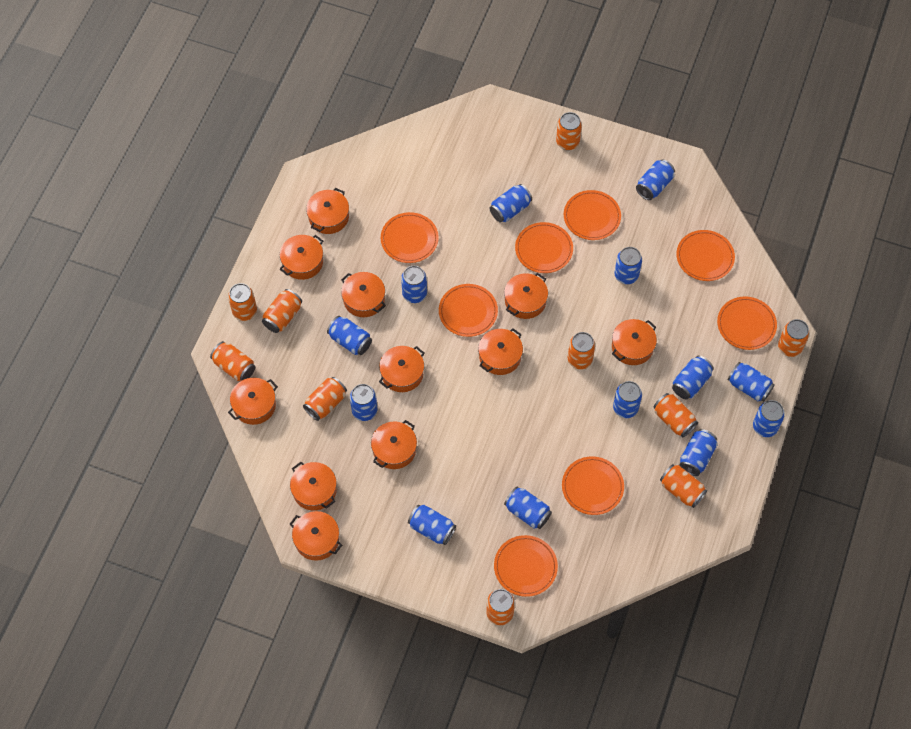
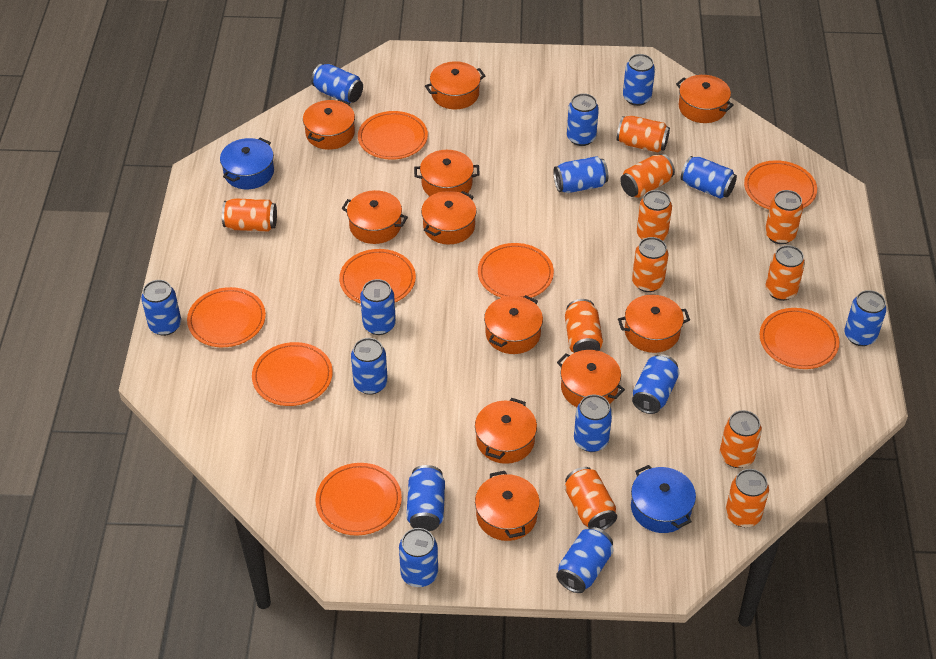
blue can: [327,316,372,355] [350,384,377,421] [401,266,427,303] [408,505,456,545] [490,184,532,222] [504,487,552,529] [613,381,642,418] [614,247,642,284] [636,159,675,200] [672,355,714,400] [679,429,718,476] [728,362,774,402] [753,400,785,437] = 13 -> [141,280,181,336] [311,64,363,103] [351,338,388,395] [360,279,396,335] [399,528,438,587] [406,465,445,531] [553,156,608,193] [556,527,613,593] [567,93,599,146] [574,395,612,452] [623,54,655,106] [632,354,680,414] [681,156,737,199] [844,290,887,346] = 14
blue pot: none = 0 -> [220,138,274,189] [631,465,696,533] = 2
orange can: [210,341,255,381] [228,283,257,321] [262,289,302,333] [303,377,347,421] [486,589,515,625] [556,112,582,150] [568,332,595,369] [653,393,698,437] [660,464,707,508] [778,319,810,357] = 10 -> [222,198,277,232] [564,467,617,530] [565,299,603,353] [616,115,670,152] [620,154,675,198] [632,237,668,292] [637,190,672,241] [720,410,762,468] [726,469,769,527] [765,190,803,244] [766,245,805,301] = 11

